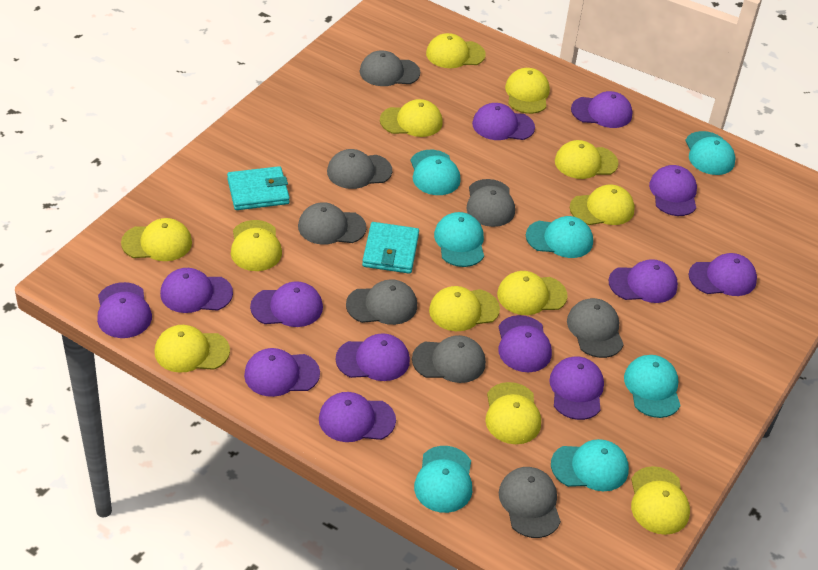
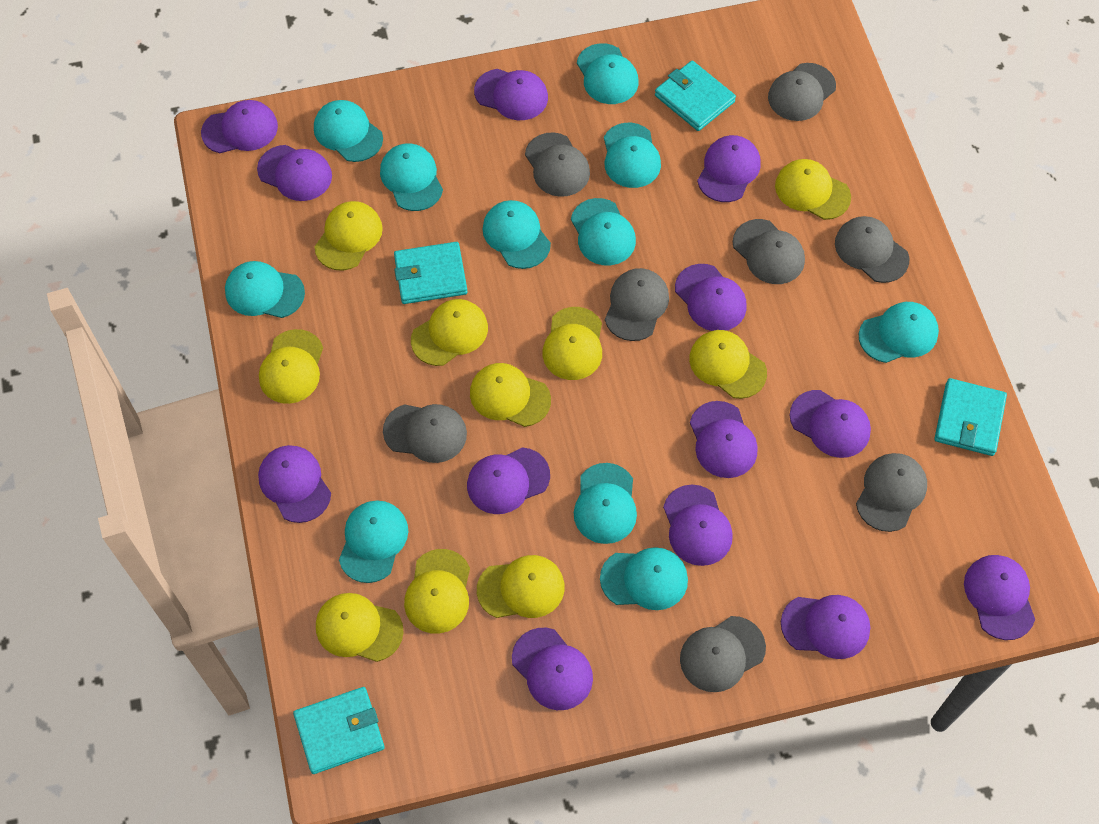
turquoise cap: [410,150,461,195] [414,446,472,513] [434,212,484,267] [526,216,593,258] [551,439,629,491] [624,355,681,418] [685,131,735,175] = 7 -> [225,261,305,318] [314,100,383,162] [339,501,408,583] [380,144,443,211] [482,200,551,269] [571,198,636,265] [574,463,637,544] [577,43,639,104] [600,547,688,610] [604,123,661,188] [859,302,939,363] = 11
turquoise wallet: [227,166,290,210] [362,222,419,274] = 2 -> [293,687,385,774] [394,242,467,304] [655,61,736,131] [934,378,1007,456] = 4
yellow cap: [121,218,192,261] [155,325,230,373] [231,220,282,271] [380,99,442,137] [426,33,486,68] [429,286,500,331] [485,382,541,444] [497,271,568,315] [505,68,550,114] [555,140,619,179] [570,184,635,225] [631,466,690,535] = 12 -> [259,329,323,404] [314,201,383,271] [316,593,404,662] [404,549,470,634] [411,299,488,366] [470,363,551,427] [477,555,565,618] [542,307,602,380] [689,330,767,399] [775,159,851,220] = 10

